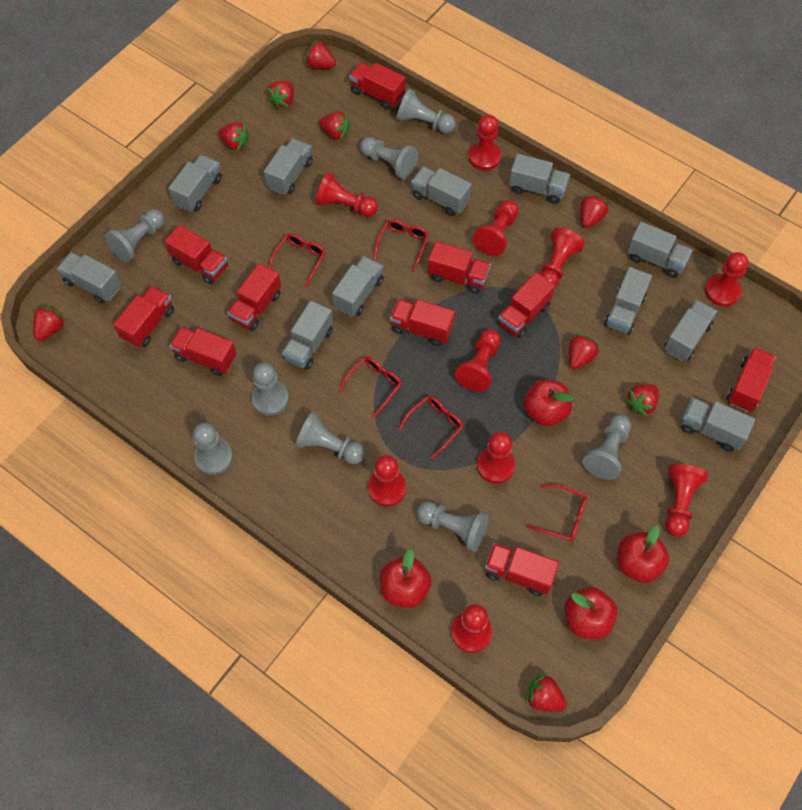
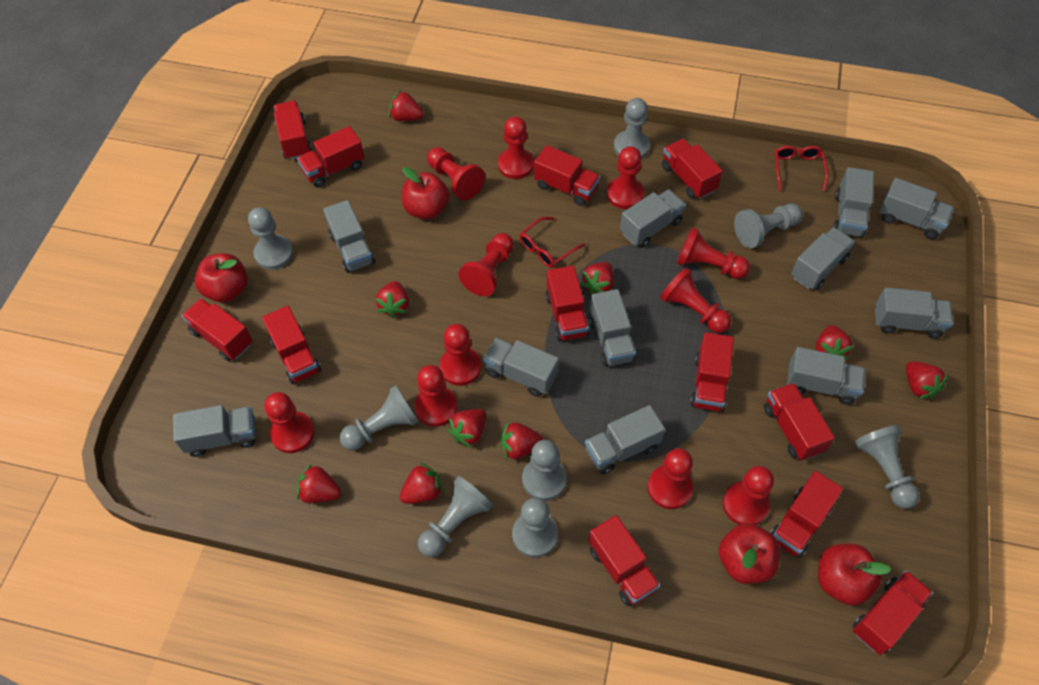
red glasses: [269,233,326,287] [339,357,402,418] [374,219,429,271] [399,396,463,459] [526,484,587,542] = 5 -> [519,217,585,268] [775,146,828,191] = 2
red pawn: [316,172,378,217] [368,455,406,507] [451,604,492,653] [455,329,501,392] [468,115,501,170] [473,200,518,256] [477,432,515,484] [540,228,585,289] [666,464,708,537] [705,252,748,306] = 10 -> [265,392,315,453] [415,365,457,427] [427,147,485,200] [440,324,481,386] [459,233,514,296] [498,116,534,179] [607,146,644,209] [647,448,693,509] [660,267,731,333] [677,227,750,279] [723,466,774,525] = 11
red truck: [113,286,174,348] [165,225,228,284] [169,327,237,376] [227,263,281,331] [349,62,405,109] [390,299,455,346] [427,241,491,294] [485,543,559,596] [497,272,555,338] [727,347,776,412] = 10 -> [182,298,253,362] [262,306,321,384] [274,100,312,160] [297,126,365,187] [534,145,600,206] [545,266,589,341] [588,515,660,606] [662,139,723,199] [690,332,734,412] [764,383,835,461] [770,471,843,558] [853,570,933,655] = 12

